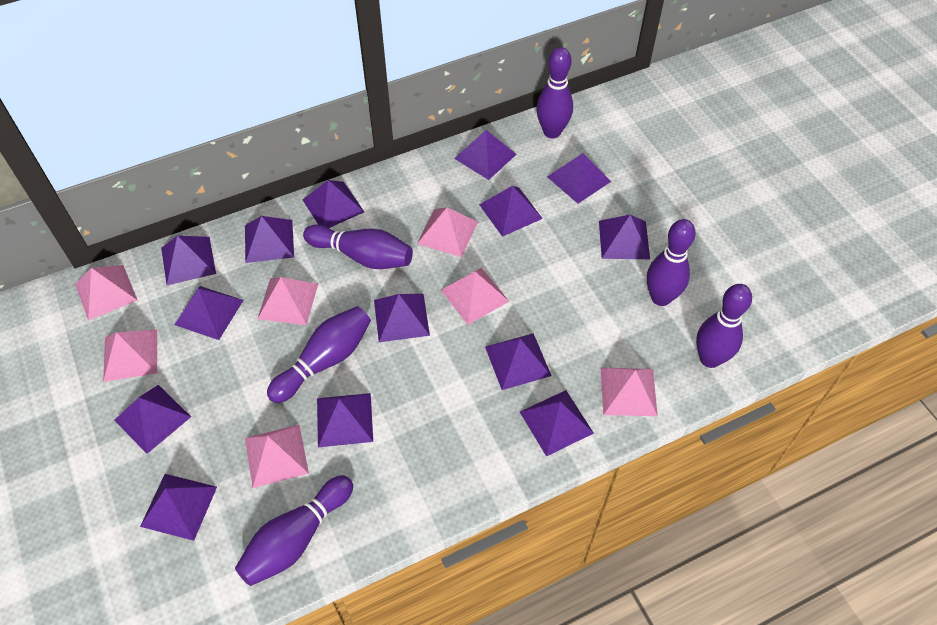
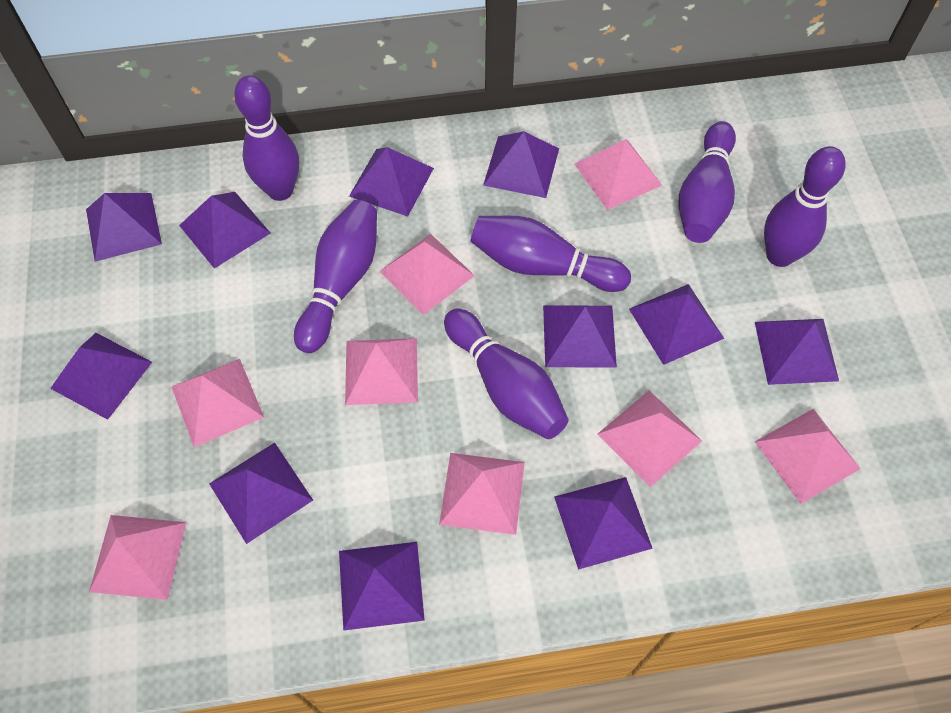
pink pyramid: [75,265,138,320] [103,329,157,382] [245,425,309,488] [257,277,318,325] [417,207,478,257] [441,268,510,325] [601,368,658,416] = 7 -> [89,515,186,600] [172,359,264,447] [345,338,418,405] [380,234,475,315] [439,453,525,535] [575,139,662,210] [598,390,702,487] [755,409,861,504] = 8
purple pyramid: [114,385,191,454] [140,474,217,541] [161,236,216,285] [174,286,244,340] [245,216,294,263] [303,180,364,228] [317,393,373,447] [374,294,430,342] [454,130,517,180] [479,186,543,237] [485,333,551,390] [520,390,594,457] [547,153,611,204] [599,215,650,259] = 14 -> [50,333,152,420] [86,193,162,262] [179,192,270,269] [209,443,313,544] [339,542,425,631] [349,147,434,217] [483,131,559,198] [543,306,617,367] [554,477,653,570] [629,284,724,365] [755,319,839,385] = 11

